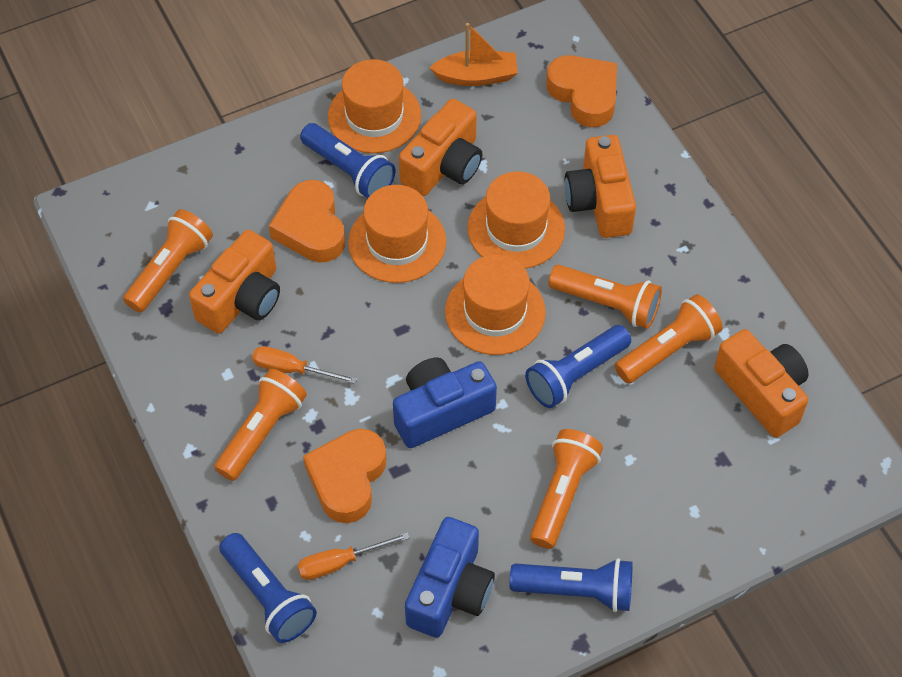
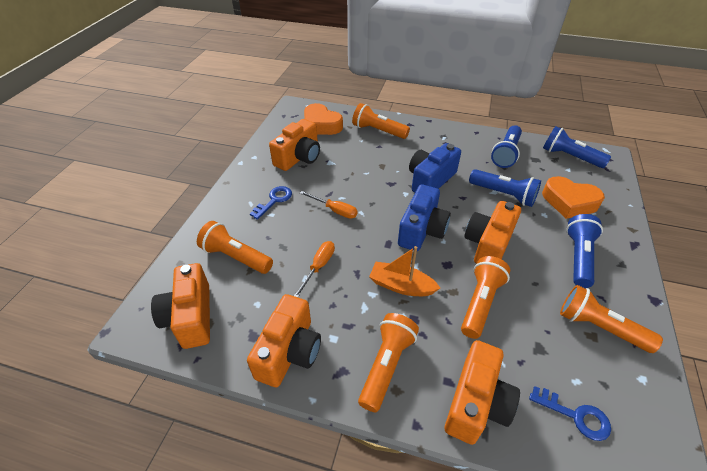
blue key: none = 0 -> [250,186,292,220] [529,386,611,441] = 2
orange camera: [189,230,280,334] [399,99,482,196] [564,135,636,238] [714,329,809,438] = 4 -> [151,263,210,349] [247,294,321,387] [269,119,320,171] [445,340,520,445] [464,201,521,264] = 5
orange hat: [328,59,421,153] [348,185,446,283] [445,254,546,355] [467,171,565,269] = 4 -> none = 0
orange heart: [269,180,345,263] [303,429,386,523] [546,55,617,127] = 3 -> [304,103,343,135] [542,176,605,219] = 2

